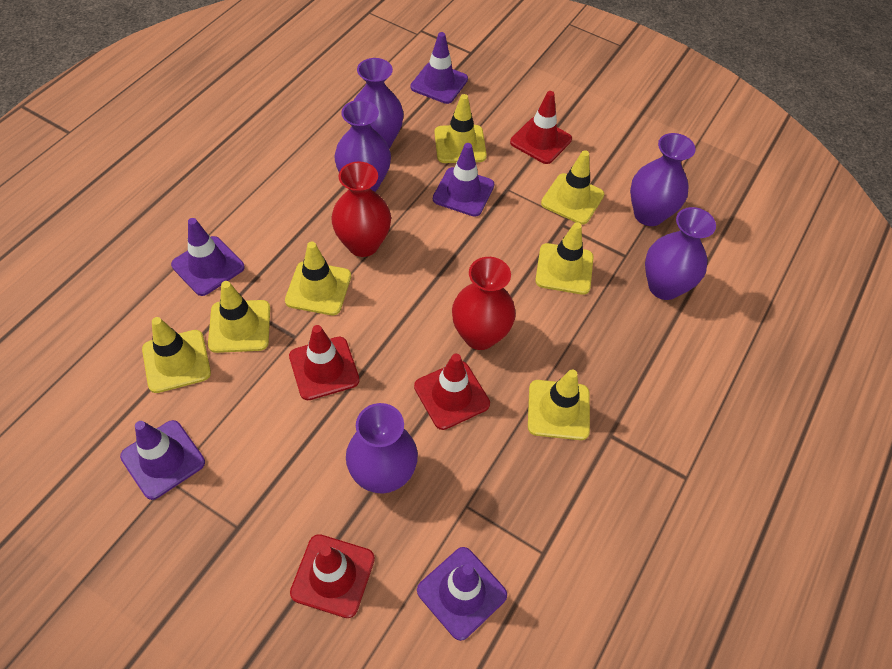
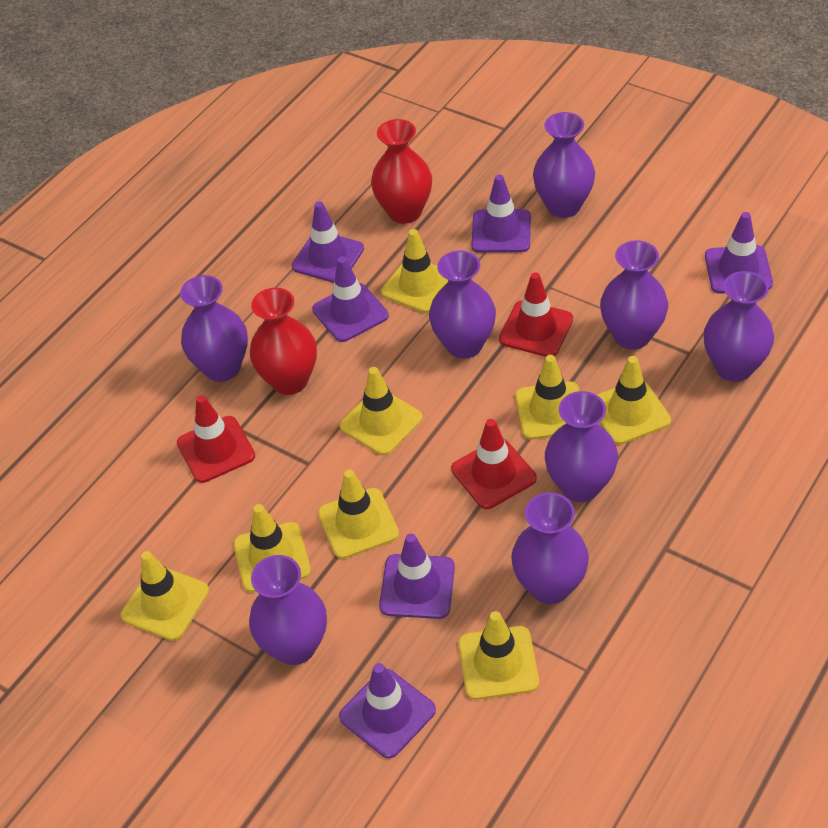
purple traffic cone: [120,420,205,500] [171,218,245,296] [410,32,468,104] [417,547,507,641] [433,143,494,217] = 5 -> [292,201,364,283] [312,257,389,342] [339,663,436,758] [379,534,455,619] [471,174,531,253] [705,212,773,294] = 6
purple vase: [335,100,391,192] [346,403,418,493] [353,58,404,148] [630,133,696,226] [645,207,716,300] = 5 -> [180,275,248,382] [249,555,327,665] [429,251,496,359] [511,492,589,604] [533,112,595,218] [545,391,618,502] [600,240,668,350] [704,271,774,382] = 8
red traffic cone: [289,325,359,400] [290,534,375,618] [414,354,490,430] [510,91,572,164] = 4 -> [177,395,255,483] [451,419,536,509] [499,272,573,357] = 3
yellow traffic cone: [142,317,211,393] [208,281,270,353] [285,242,351,315] [435,94,487,163] [528,369,590,440] [535,222,594,295] [541,150,604,224] = 7 -> [121,551,209,641] [233,504,311,592] [318,470,399,559] [340,367,423,455] [381,229,449,313] [458,611,539,700] [515,355,579,440] [597,356,671,445] = 8

